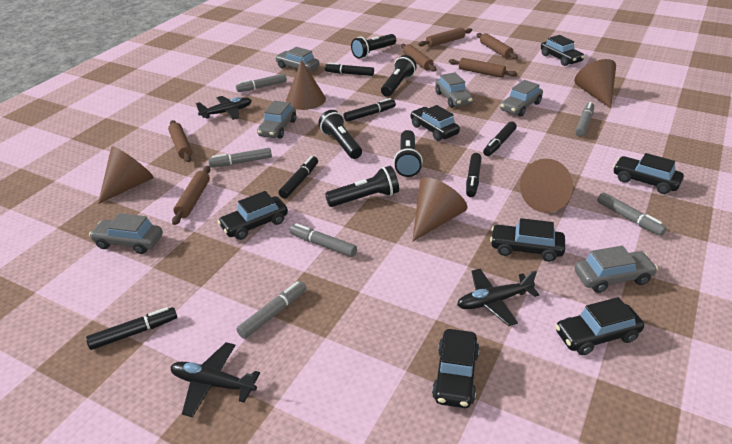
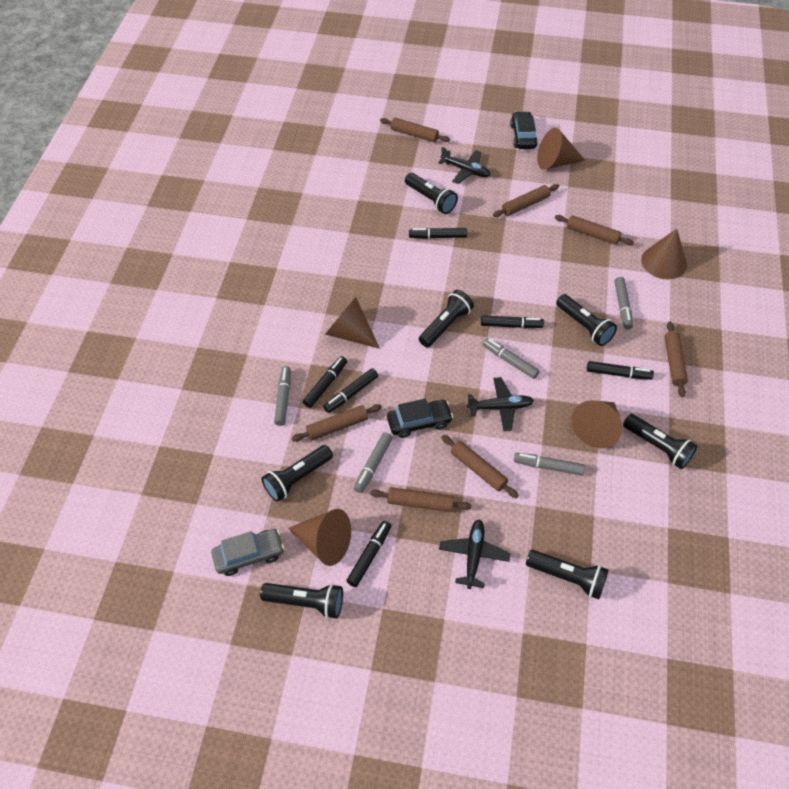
black car: [218,191,288,240] [410,105,460,141] [432,329,479,408] [490,218,565,262] [541,35,585,66] [555,297,644,355] [613,153,684,194] = 7 -> [387,399,453,438] [510,111,538,149] = 2
black flashlight: [319,110,362,159] [325,166,399,207] [351,34,396,59] [381,55,417,97] [394,130,423,177] = 5 -> [260,583,343,619] [261,445,333,502] [405,173,458,214] [419,290,474,347] [526,550,609,599] [556,294,617,346] [623,414,697,469] = 7
brown rolling pin: [168,120,193,162] [172,166,210,225] [401,44,437,72] [418,27,472,47] [449,58,517,78] [477,33,518,59] = 6 -> [291,404,382,442] [370,487,471,512] [380,118,450,142] [441,435,519,498] [493,184,559,217] [555,215,634,245] [665,321,688,397] = 7
grey car: [89,213,163,254] [257,101,296,139] [275,47,319,72] [435,72,473,108] [500,80,543,117] [575,246,658,293] = 6 -> [211,529,284,576] = 1
grey marker: [208,148,272,167] [236,73,287,92] [236,281,306,339] [290,223,357,257] [575,102,594,137] [597,192,667,236] = 6 -> [274,366,291,426] [354,433,393,493] [483,338,540,379] [514,453,585,476] [615,277,633,330] = 5

